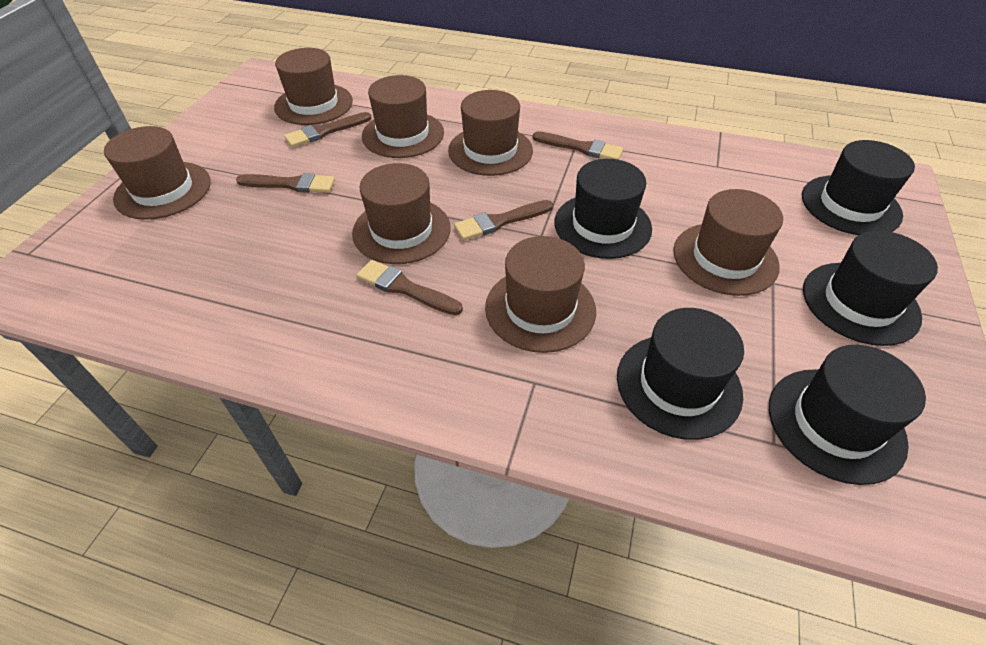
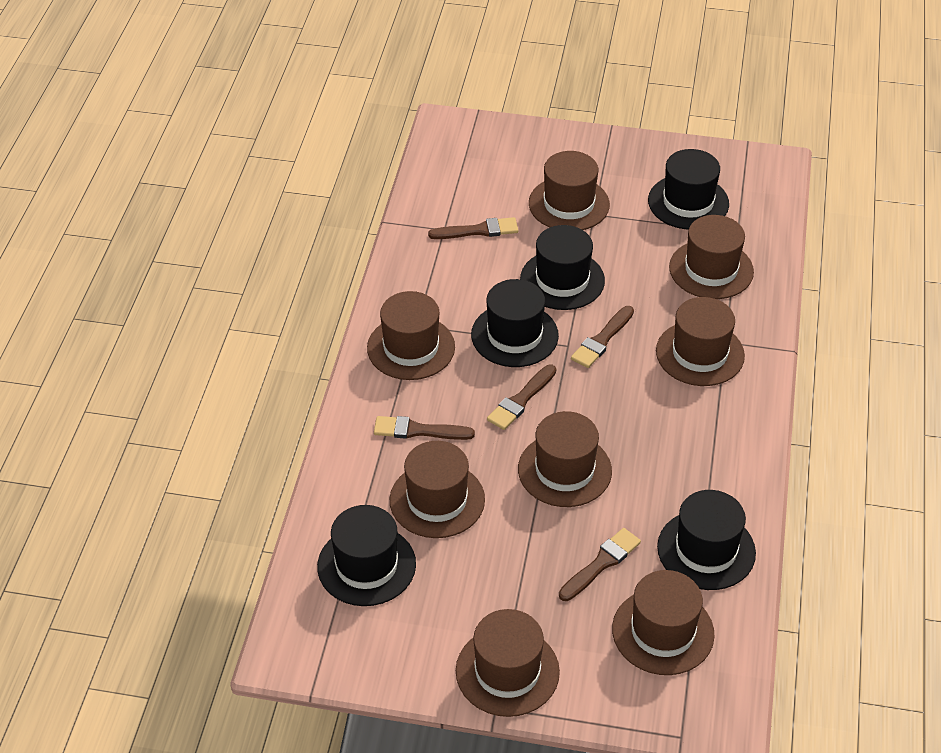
brown hat: [104,126,211,220] [274,48,353,125] [352,163,451,264] [362,75,444,158] [448,90,533,176] [485,236,596,353] [673,189,783,296] = 7 -> [367,291,455,380] [390,441,485,538] [456,609,560,717] [518,411,612,507] [529,151,610,230] [612,570,714,675] [656,297,745,386] [669,215,754,299] = 8

